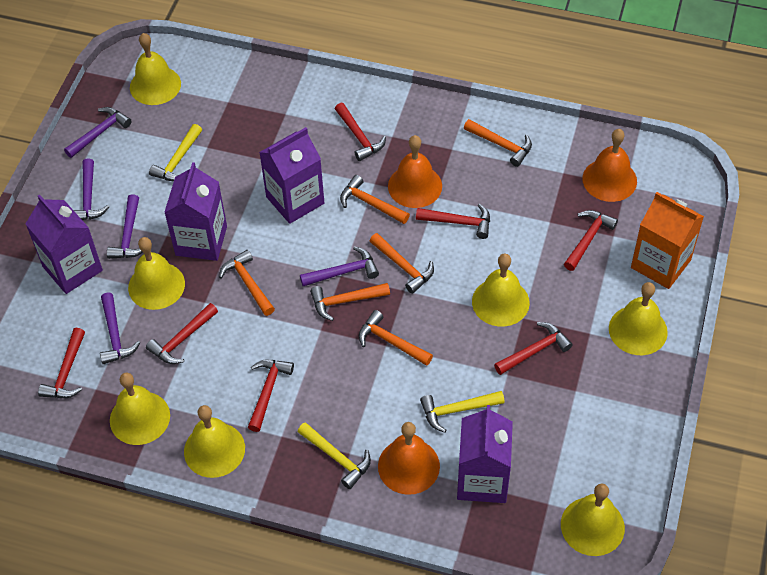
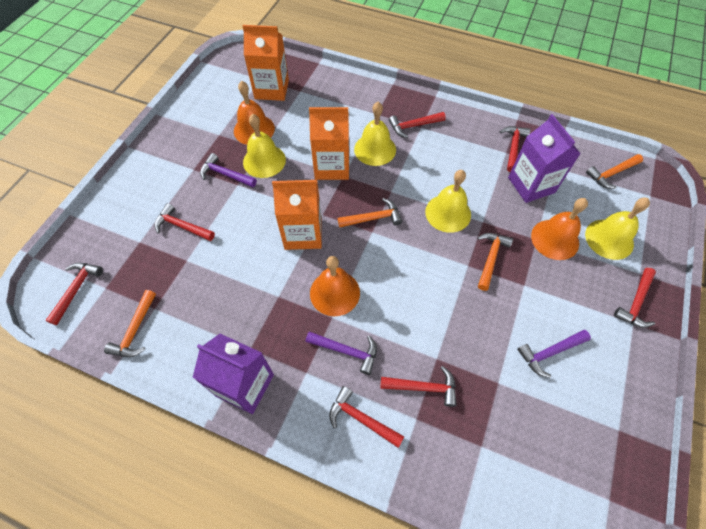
orange carton: [631,192,704,289] = 1 -> [243,25,289,101] [272,180,322,250] [309,107,349,180] = 3
orange hammer: [219,250,275,316] [310,283,390,321] [340,175,410,224] [359,310,433,366] [370,233,434,294] [464,119,532,167] = 6 -> [104,290,156,357] [338,198,402,228] [477,233,513,291] [586,154,643,189] = 4
purple carton: [26,195,103,294] [164,162,227,261] [259,127,324,224] [457,405,513,503] = 4 -> [193,334,274,414] [508,114,581,203] = 2
purple hammer: [64,107,132,158] [74,158,109,220] [100,292,140,364] [107,194,142,259] [300,246,379,286] = 5 -> [200,153,257,188] [305,332,377,375] [517,330,591,378] = 3
yellow bell: [110,373,170,445] [128,237,185,310] [130,33,181,105] [184,405,245,478] [472,254,530,327] [561,483,625,556] [609,282,668,355] = 7 -> [243,114,286,178] [354,102,396,166] [425,170,471,233] [585,198,650,260] = 4
yellow hammer: [149,124,202,182] [298,422,371,489] [420,391,505,433] = 3 -> none = 0

